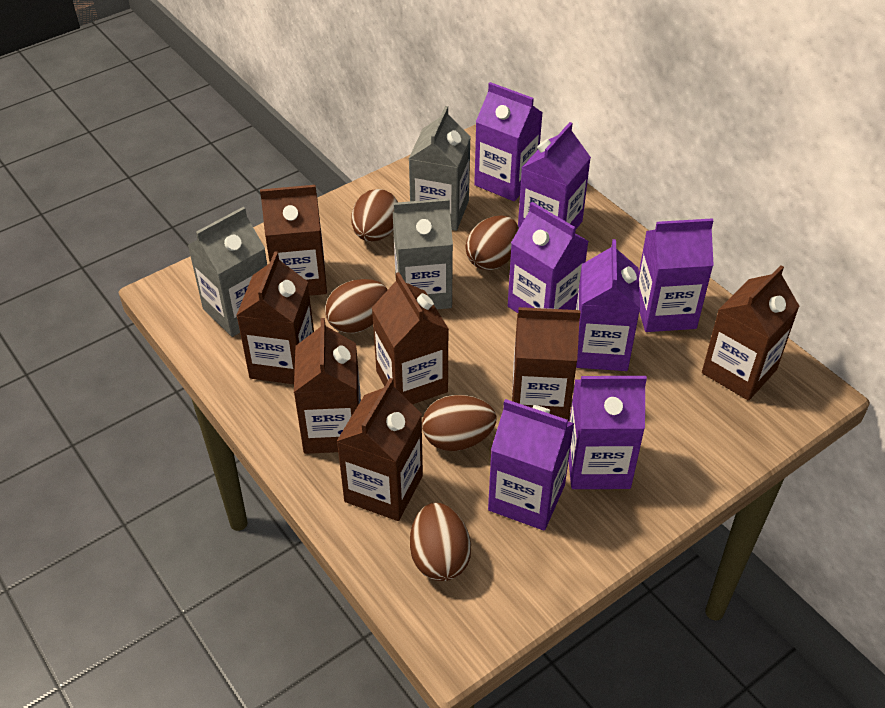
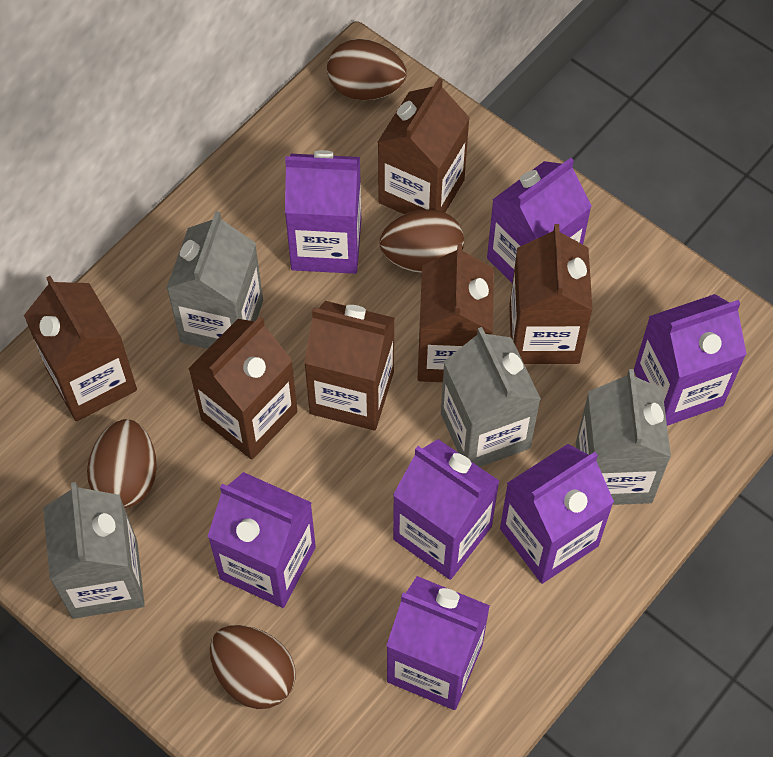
brown carton: [236,252,314,384] [260,185,327,296] [294,318,361,454] [336,378,423,521] [372,272,449,404] [512,307,580,421] [702,265,800,401] = 7 -> [24,276,137,421] [188,316,297,460] [304,301,395,430] [378,78,470,214] [418,243,494,382] [509,224,593,364] = 6
brown egg: [325,279,388,333] [351,189,398,242] [410,503,471,581] [422,395,496,451] [465,215,519,270] = 5 -> [87,419,157,508] [210,625,296,709] [327,39,407,100] [379,209,464,273] = 4
grey carton: [188,207,267,337] [393,198,453,309] [409,106,471,231] = 3 -> [43,482,145,619] [167,211,263,349] [441,327,541,467] [576,369,671,505] = 4

